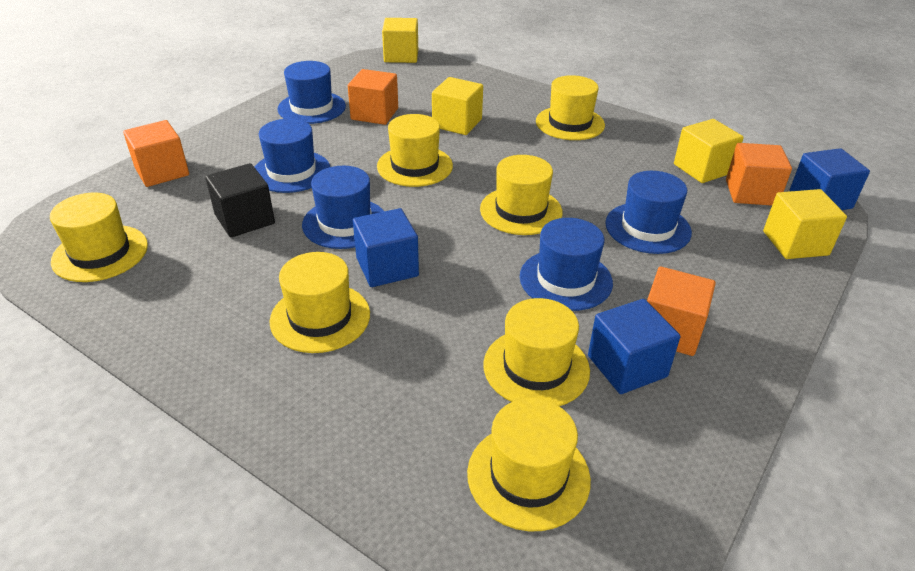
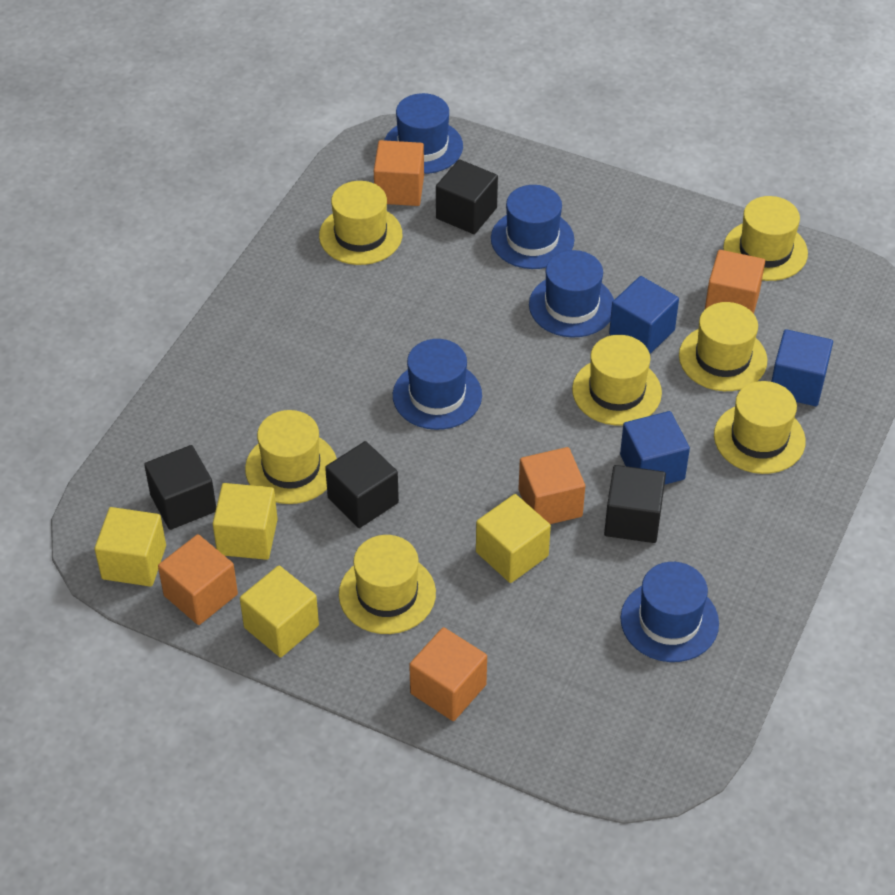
black cube: [206,163,275,237] = 1 -> [144,445,216,530] [325,441,399,528] [436,159,498,234] [604,465,666,543] = 4
orange cube: [123,120,189,187] [348,69,398,125] [647,266,716,356] [726,143,792,206] = 4 -> [158,534,238,625] [374,140,424,206] [409,627,487,721] [518,447,585,524] [705,250,765,314] = 5

